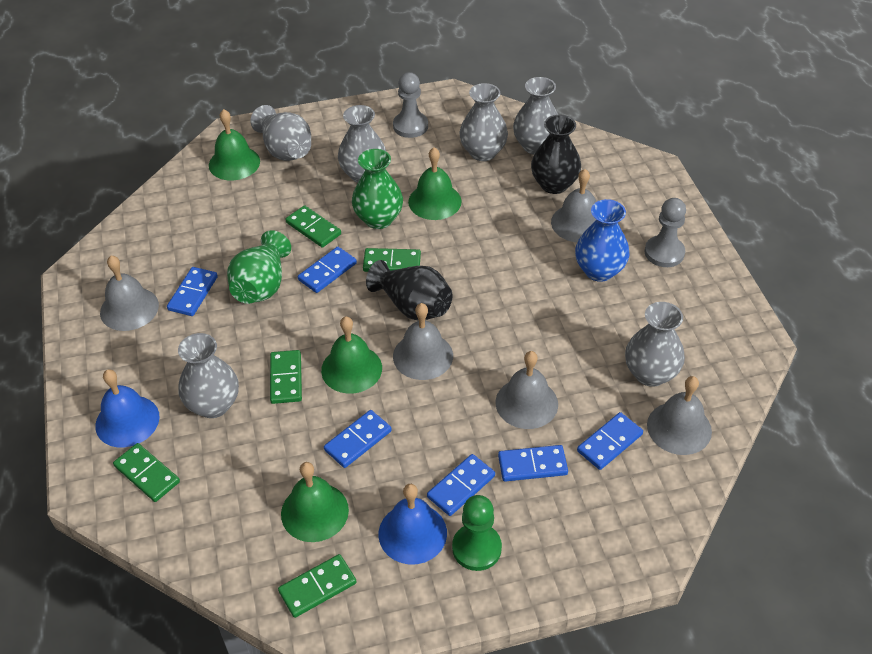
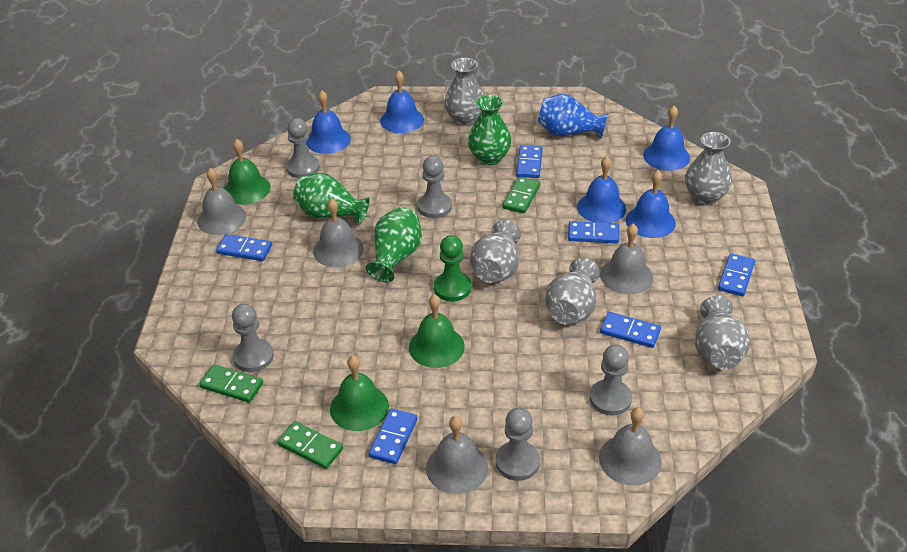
black vase: [366,260,453,321] [531,115,581,194] = 2 -> none = 0
blue bell: [95,369,160,447] [379,484,447,565] = 2 -> [306,91,351,154] [380,71,424,133] [577,156,626,223] [626,170,676,238] [643,106,690,171] = 5
green bell: [209,109,260,180] [281,462,349,542] [321,316,382,394] [408,147,462,220] = 4 -> [224,139,271,205] [330,355,389,431] [409,295,465,368] = 3
green domino: [113,443,180,502] [270,350,302,404] [278,554,356,618] [286,205,341,248] [363,248,421,272] = 5 -> [199,364,263,403] [277,421,343,469] [503,177,540,213] = 3
green vase: [227,230,291,304] [352,149,403,229] = 2 -> [293,173,370,225] [366,207,422,282] [468,95,511,165] = 3
grey pawn: [393,72,428,138] [645,198,686,267] = 2 -> [232,304,274,372] [286,118,320,178] [418,156,452,218] [496,408,540,481] [589,344,632,415] = 5
grey vase: [178,333,239,418] [251,105,311,161] [338,105,386,183] [459,83,508,161] [513,77,558,154] [625,302,685,387] = 6 -> [444,58,484,126] [470,220,521,283] [545,258,600,325] [685,132,732,205] [695,295,750,370] = 5

